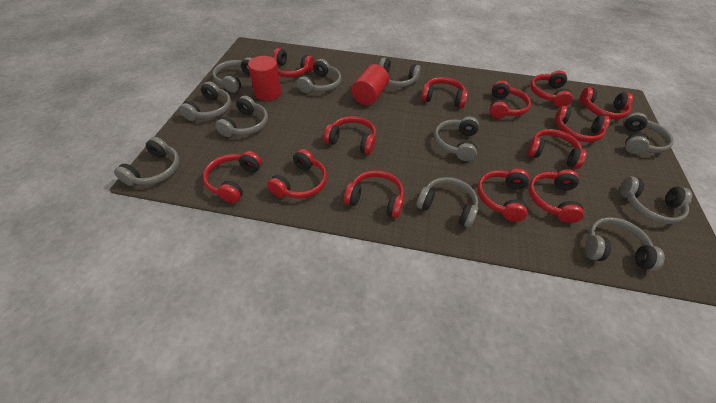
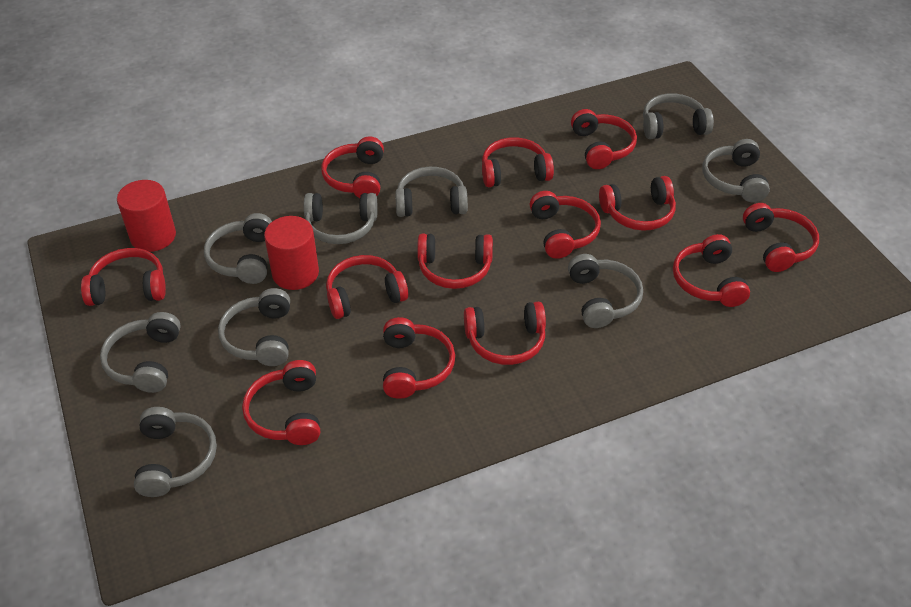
grey headphones: [114,137,180,186] [179,81,231,121] [213,57,252,93] [215,96,268,137] [297,59,341,93] [379,58,421,87] [416,177,478,228] [434,116,479,161] [585,217,665,271] [620,176,692,224] [624,112,674,154] = 11 -> [100,312,181,393] [134,407,217,497] [204,213,272,284] [218,288,290,366] [304,193,378,244] [395,167,468,217] [568,254,643,328] [643,93,714,139] [702,139,770,202] = 9

